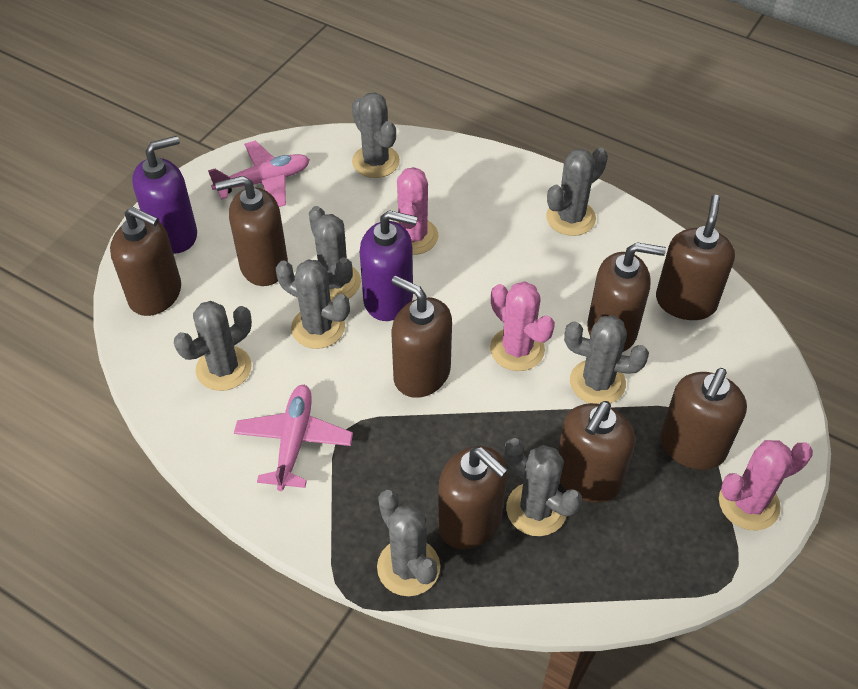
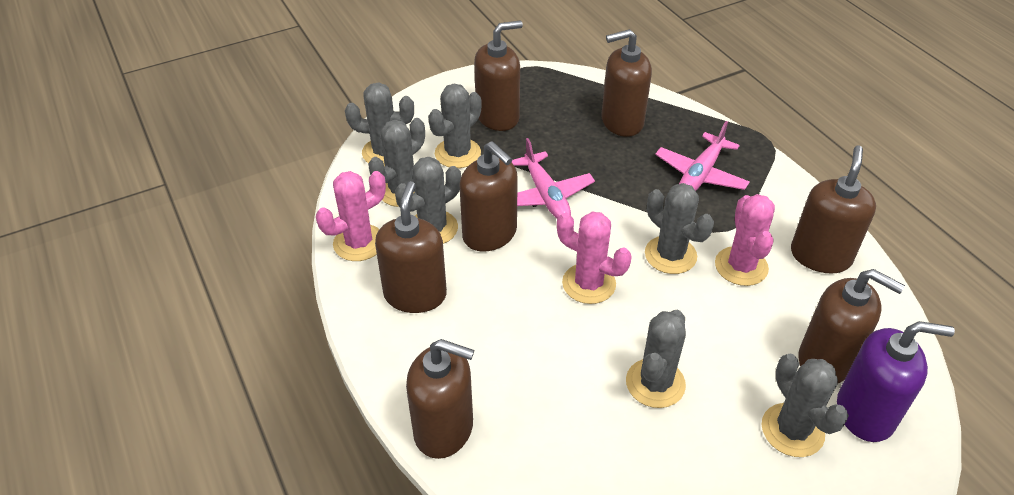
brown soap dispenser: [110,207,181,316] [215,176,288,286] [391,276,452,398] [438,446,508,549] [558,401,635,503] [587,242,666,352] [656,195,735,320] [660,368,747,470] = 8 -> [375,181,447,313] [406,339,474,459] [459,141,518,252] [474,21,523,131] [601,29,652,137] [791,146,876,274] [798,269,905,383] = 7
grey cactus: [174,301,252,391] [276,259,350,349] [309,206,361,302] [352,92,400,178] [377,490,440,596] [505,438,582,536] [546,147,608,236] [564,315,649,404] = 8 -> [345,82,414,166] [368,118,425,207] [395,157,461,244] [428,84,482,168] [626,310,686,408] [645,183,714,274] [762,354,849,457] = 7
purple soap dispenser: [132,136,197,254] [360,210,417,321] = 2 -> [837,321,955,442] = 1

